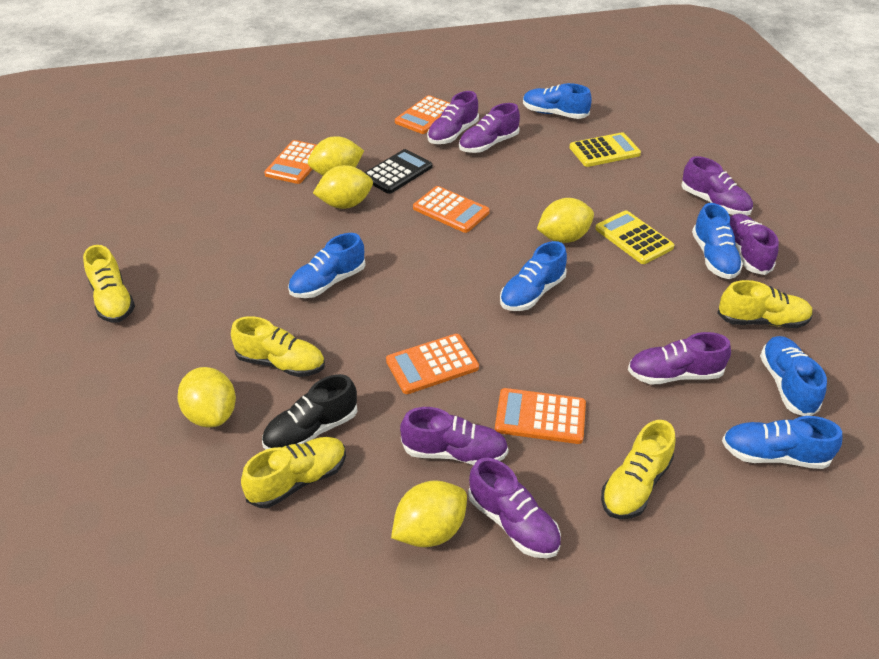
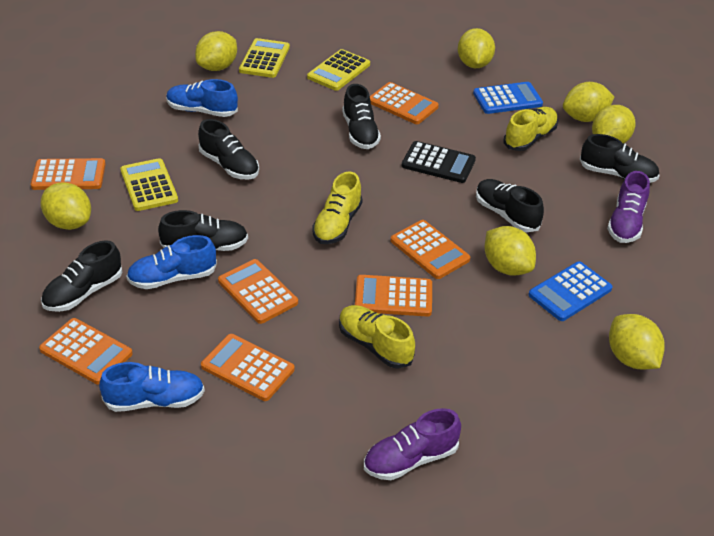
black shoe: [262,374,357,449] = 1 -> [41,240,123,312] [158,210,248,251] [198,119,259,180] [342,84,381,149] [476,179,544,232] [580,134,660,183] = 6
blue calculator: none = 0 -> [473,82,543,114] [528,261,613,321] = 2
blue shoe: [288,233,366,298] [500,241,567,311] [523,83,592,119] [692,203,743,279] [722,416,842,469] [760,336,827,416] = 6 -> [99,362,205,412] [126,235,217,289] [166,79,238,117] = 3
orange calculator: [264,140,316,184] [386,334,479,394] [395,95,450,134] [413,186,490,233] [495,388,586,444] = 5 -> [31,158,106,190] [39,318,133,385] [201,334,294,401] [218,259,298,324] [355,275,432,316] [370,82,439,124] [391,220,470,279] = 7
purple shoe: [400,407,509,465] [427,91,479,144] [459,103,520,153] [468,458,561,558] [628,332,731,385] [681,156,753,215] [730,214,779,275] = 7 -> [364,408,461,480] [607,171,650,243] = 2
yellow calculator: [569,133,641,167] [595,210,674,264] = 2 -> [120,158,178,211] [239,38,290,78] [307,49,370,91] = 3
yellow lemon: [177,367,236,427] [308,136,364,176] [313,165,373,209] [391,480,467,547] [537,198,594,243] = 5 -> [41,182,91,230] [195,31,237,71] [458,28,495,68] [485,226,536,276] [563,82,614,122] [592,105,635,144] [609,314,665,369] = 7
yellow shoe: [83,245,135,323] [231,316,325,377] [241,437,346,508] [601,420,675,519] [717,280,813,328] = 5 -> [312,171,363,244] [339,305,415,368] [504,107,558,151] = 3

